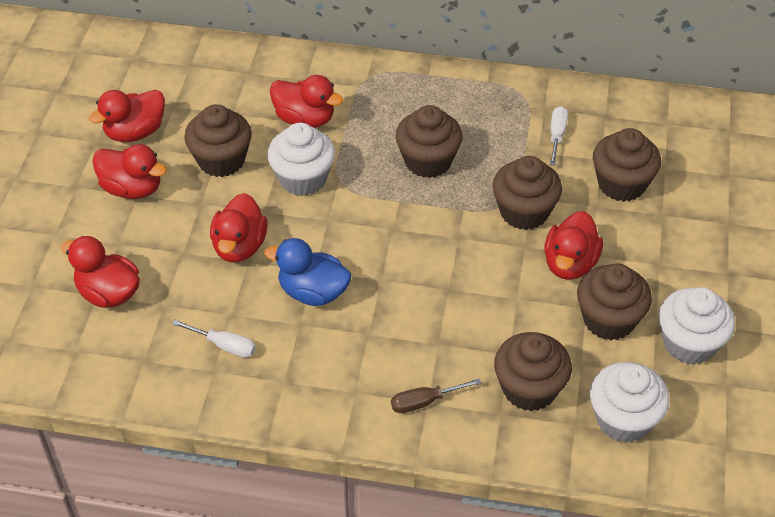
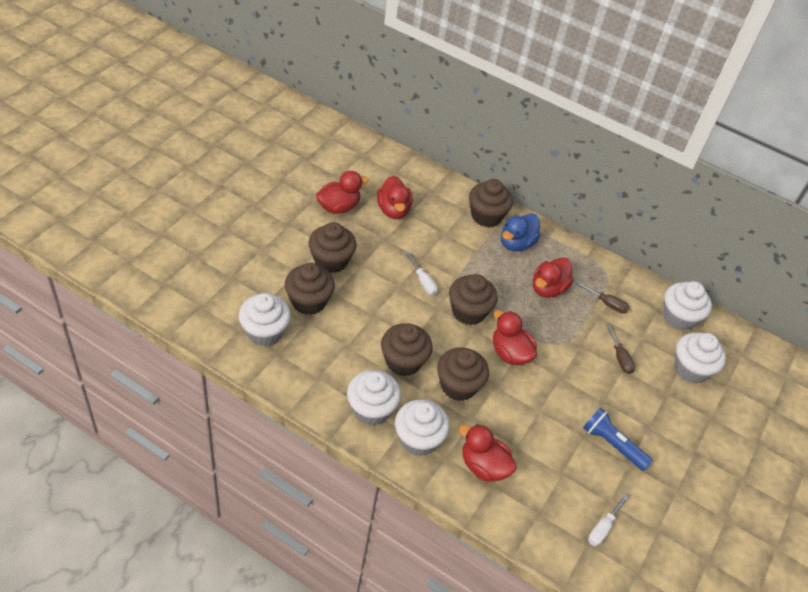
blue flashlight: none = 0 -> [583,407,653,471] = 1
brown screwdriver: [391,378,481,413] = 1 -> [576,282,629,314] [606,324,635,374] = 2
red duck: [61,236,140,308] [89,90,165,142] [93,144,167,199] [210,193,268,262] [270,75,343,128] [544,211,603,280] = 6 -> [316,171,369,214] [377,176,413,219] [459,424,517,482] [493,310,537,365] [533,257,573,298] = 5
white cupcake: [267,123,335,196] [590,362,670,443] [659,287,735,365] = 3 -> [239,293,291,346] [347,370,401,425] [395,399,450,456] [663,281,712,331] [674,333,726,383] = 5

